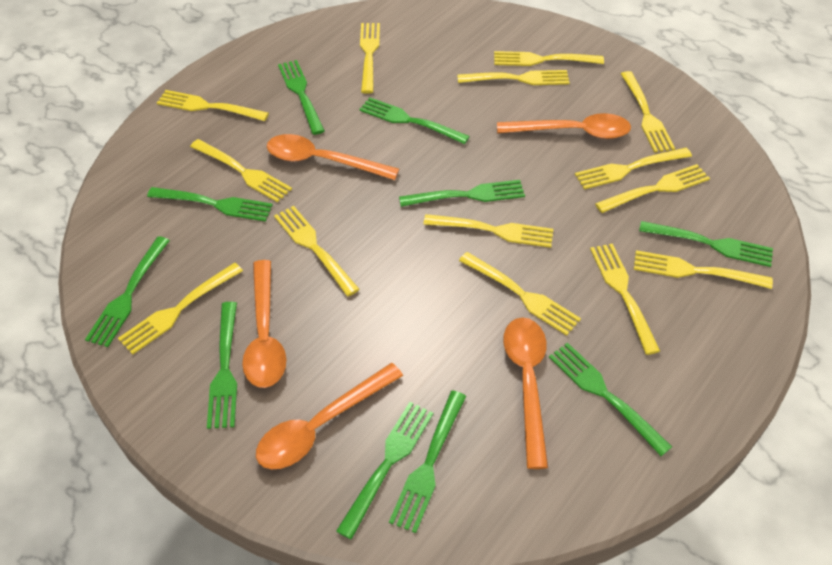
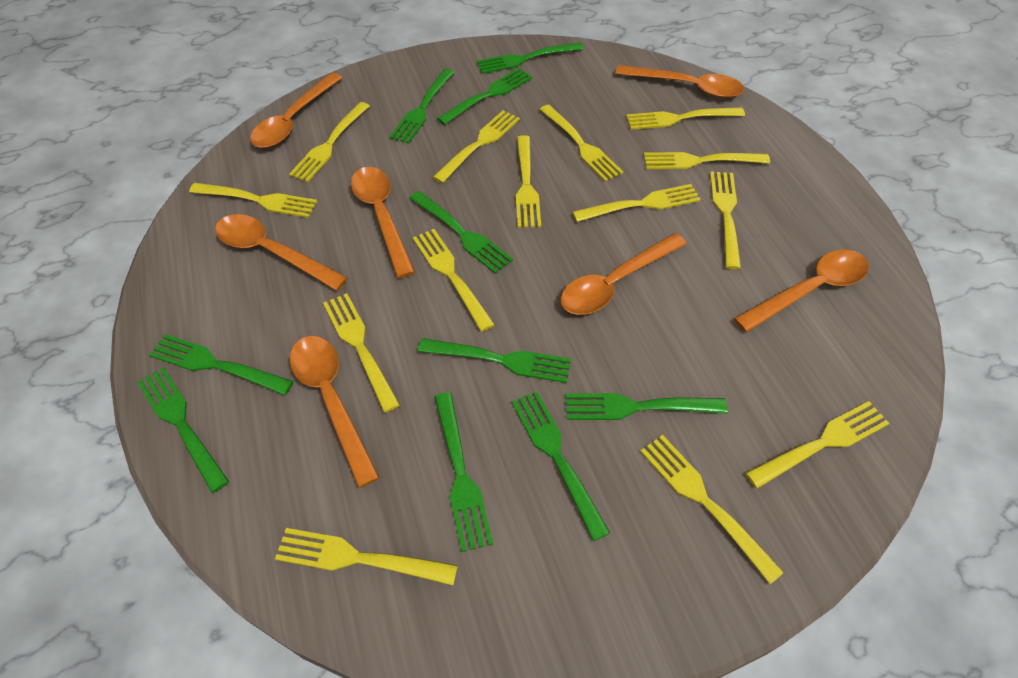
orange spoon: [242,260,286,388] [256,363,403,469] [267,134,399,180] [497,113,631,139] [503,317,548,469] = 5 -> [215,214,348,291] [250,73,342,148] [290,336,380,488] [351,167,415,278] [560,233,687,315] [615,65,744,98] [734,250,869,332] = 7

